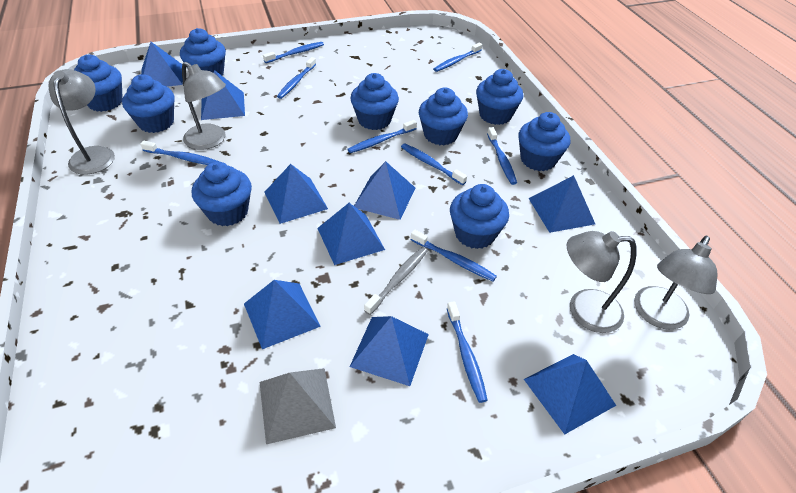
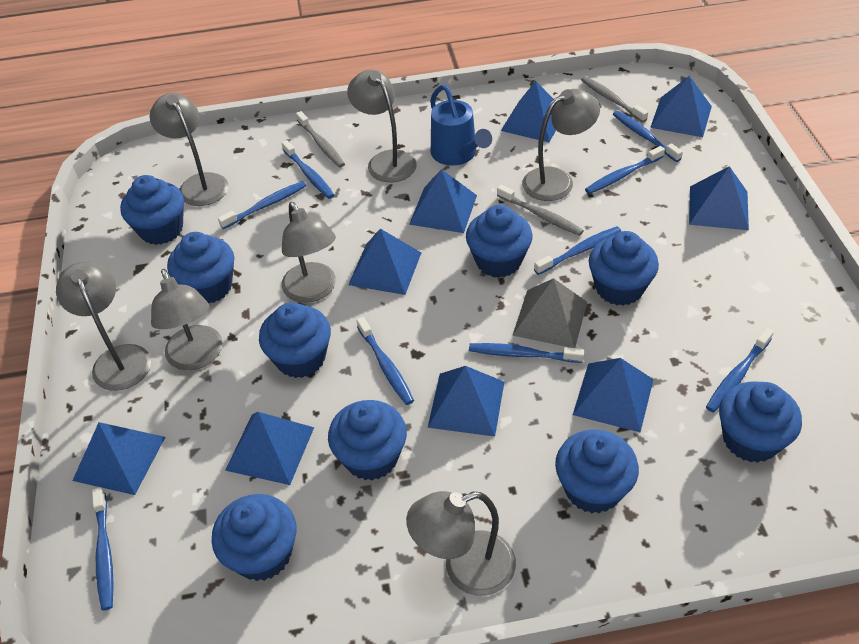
blue watering can: none = 0 -> [430,85,492,165] = 1
grey lamp: [49,69,115,175] [182,62,226,150] [566,231,636,333] [634,236,718,330] = 4 -> [56,262,151,391] [150,93,228,206] [151,269,223,370] [282,202,336,303] [347,69,417,182] [406,491,516,596] [522,89,600,201] = 7
grey toothbrush: [364,247,427,315] = 1 -> [296,111,345,168] [497,185,584,236] [581,76,648,122] = 3

